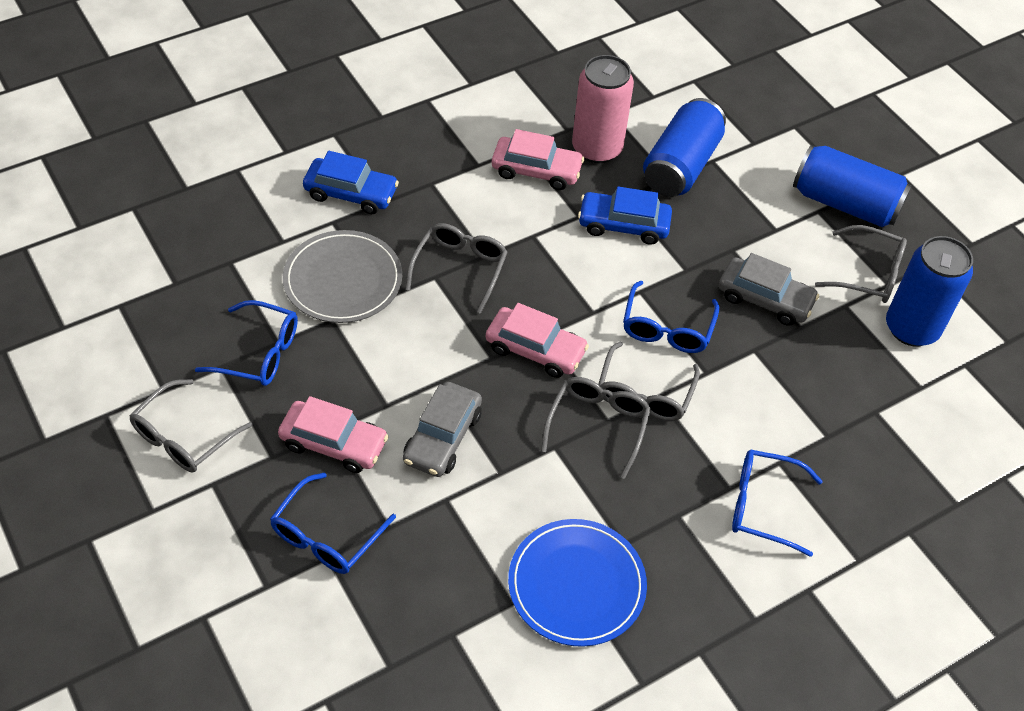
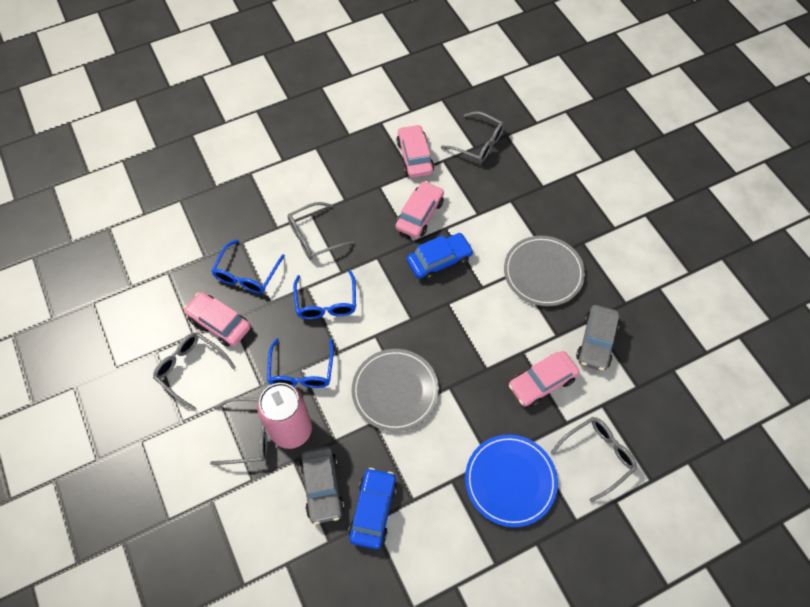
blue can: [643,98,726,197] [793,145,912,227] [886,236,973,346] = 3 -> none = 0
blue glasses: [195,300,298,386] [270,472,396,574] [623,281,719,353] [732,450,823,557] = 4 -> [211,240,285,294] [267,338,334,388] [293,270,356,319] = 3
grey plate: [283,230,402,323] = 1 -> [352,349,439,432] [504,236,585,306] = 2
pink car: [278,396,389,473] [486,303,589,378] [492,129,585,190] = 3 -> [184,292,251,347] [396,124,434,178] [396,181,444,238] [509,351,579,407] = 4

